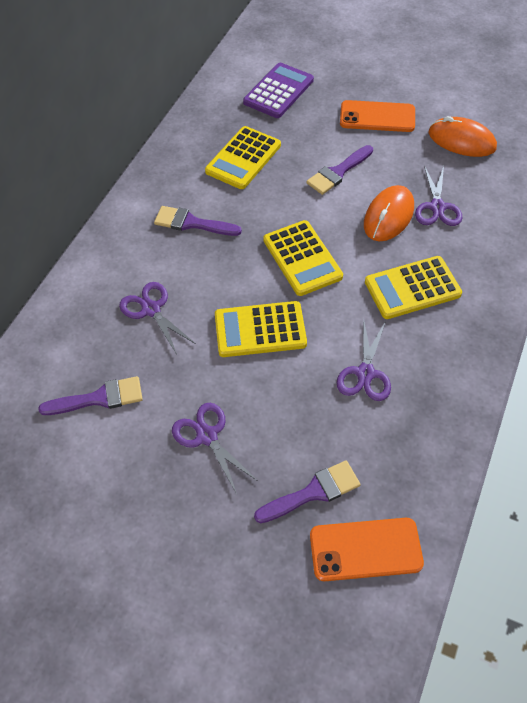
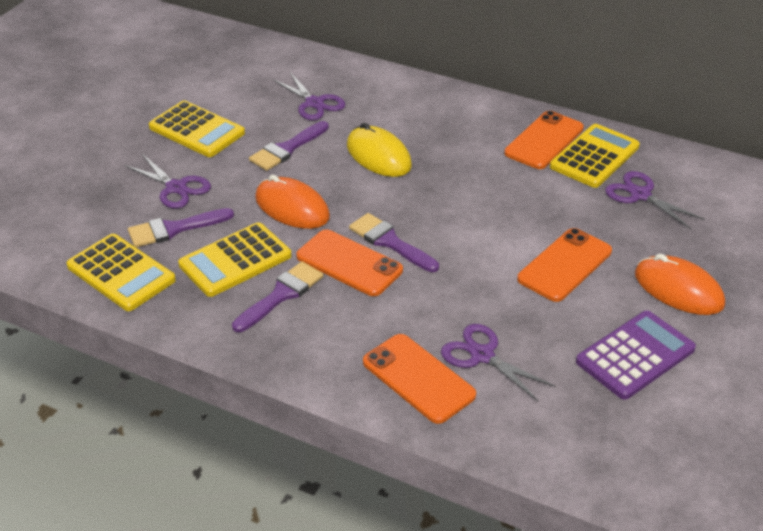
orange phone: [310,518,424,581] [340,100,415,132] = 2 -> [296,229,403,296] [363,334,476,424] [504,111,584,169] [517,228,612,302] = 4
yellow mouse: none = 0 -> [347,123,412,177] = 1

